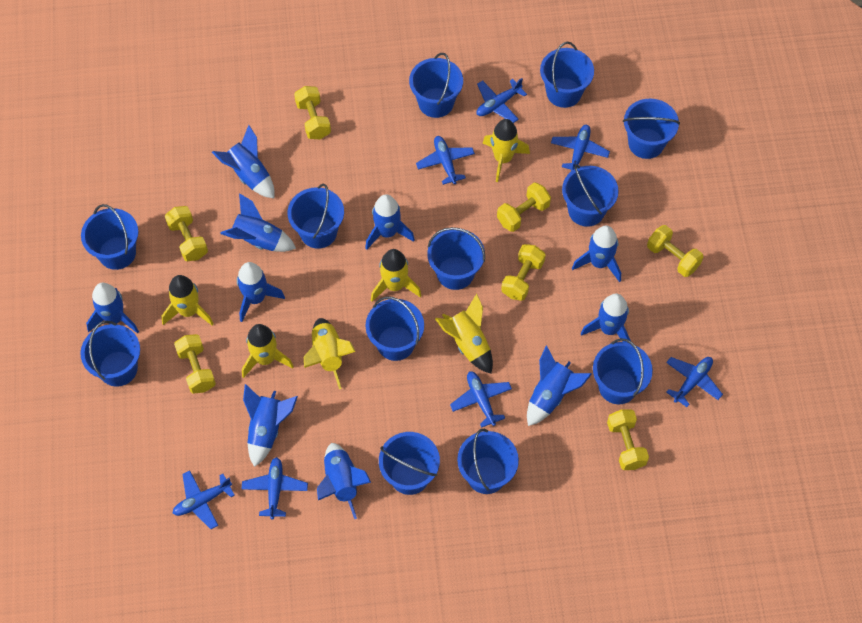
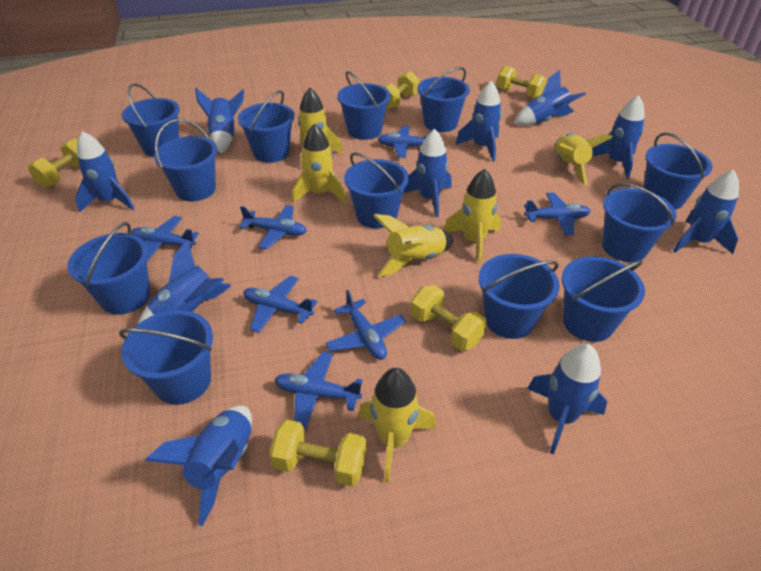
yellow dumbbell: [165,206,208,261] [174,334,216,394] [294,86,331,139] [497,182,551,232] [501,244,545,301] [607,409,649,470] [647,225,703,277] = 7 -> [28,139,80,188] [269,420,367,487] [382,71,420,110] [410,285,487,351] [497,66,547,98] = 5

